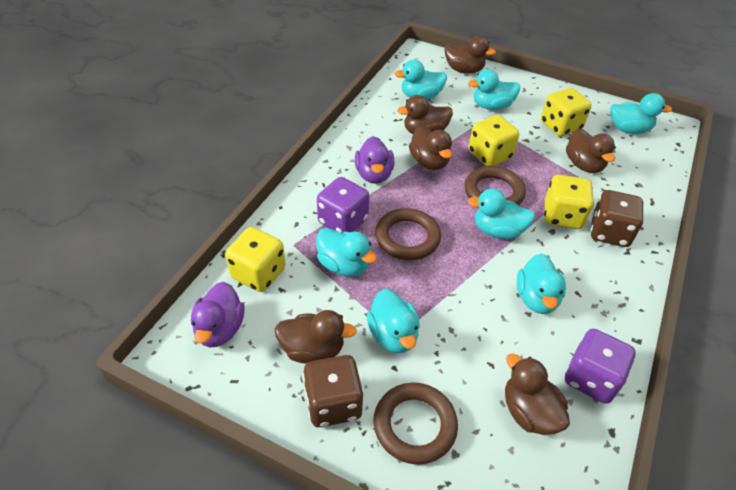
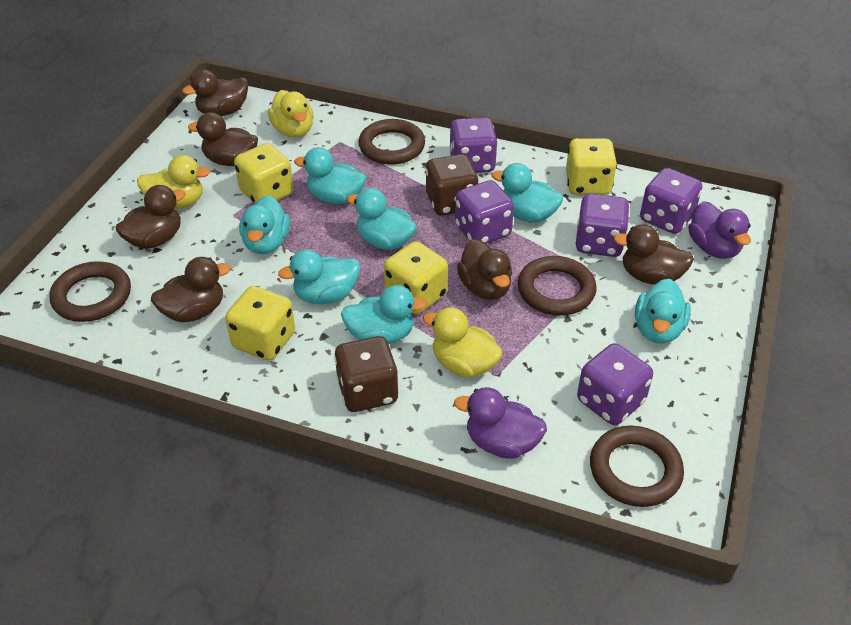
brown ring: [373,383,458,465] [375,208,441,260] [464,166,526,205] = 3 -> [49,261,131,322] [358,119,425,165] [518,256,596,316] [590,426,684,507] = 4
purple dice: [317,177,369,233] [565,329,636,404] = 2 -> [449,117,498,173] [455,180,514,244] [576,193,630,257] [577,343,653,425] [640,168,702,234] = 5
yellow duck: none = 0 -> [137,155,211,209] [268,90,314,138] [423,307,503,377] = 3

